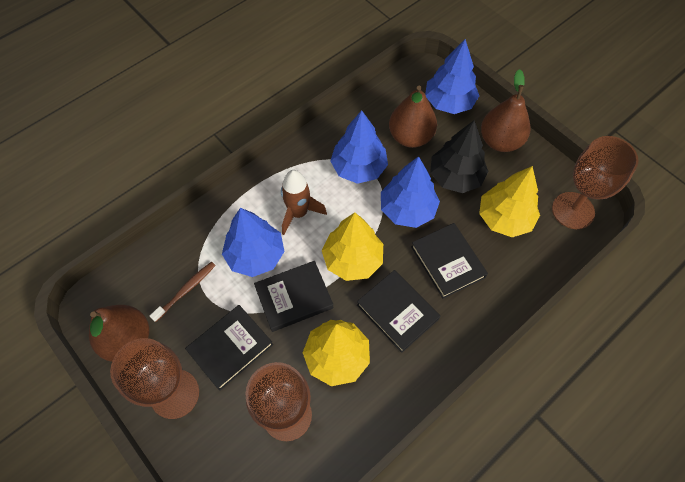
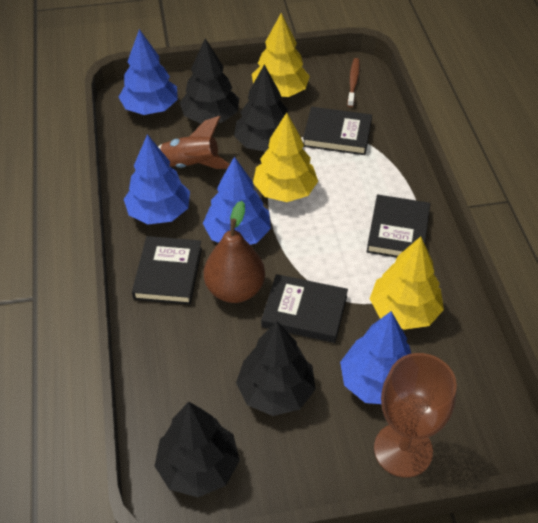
black tree: [430,121,488,193] = 1 -> [155,402,240,497] [180,38,239,124] [234,64,288,152] [236,321,315,416] = 4
brown goblet: [110,338,199,419] [245,362,312,441] [552,136,639,229] = 3 -> [374,353,457,478] = 1
brown pear: [89,305,149,362] [389,86,437,148] [481,69,531,152] = 3 -> [204,201,265,303] = 1

